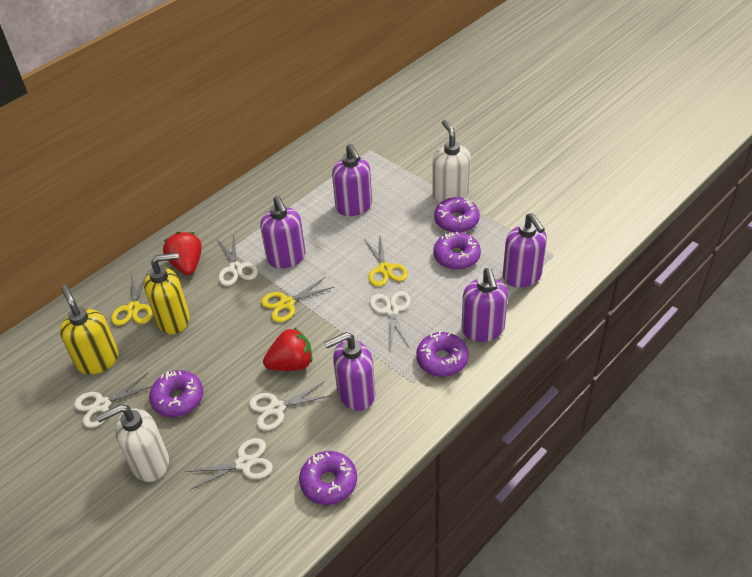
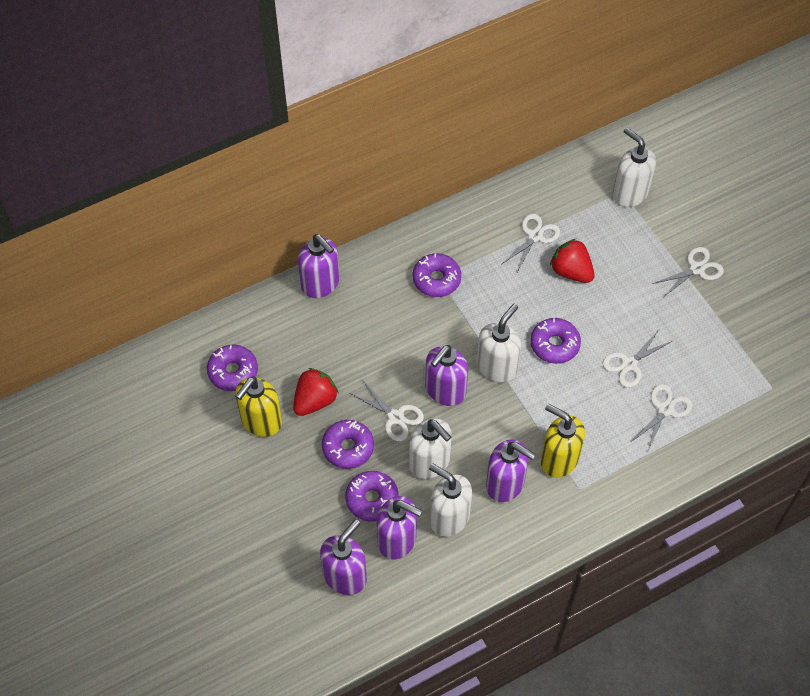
white soap dispenser: [96,404,169,482] [432,120,471,202] = 2 -> [409,418,452,479] [429,463,472,537] [477,304,521,382] [612,128,656,207] = 4
yellow scissors: [111,271,152,326] [261,276,334,322] [364,235,408,287] = 3 -> none = 0

